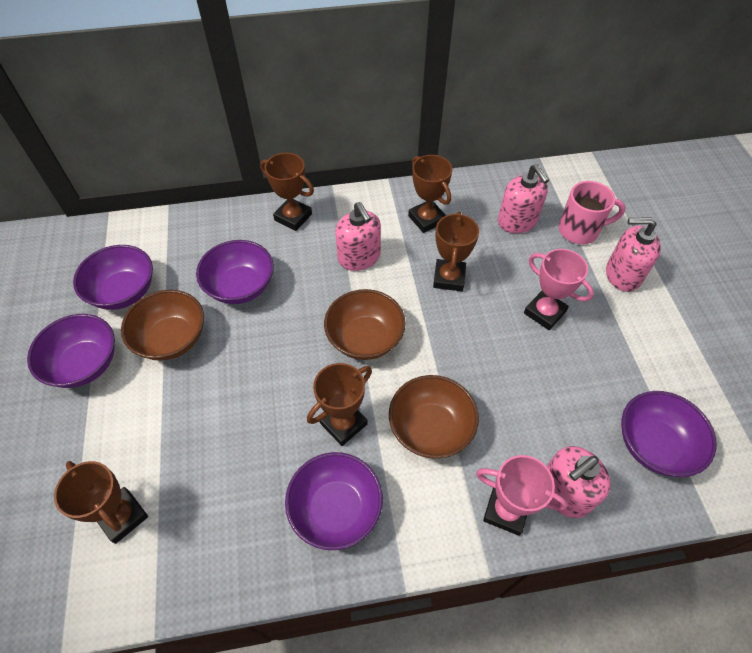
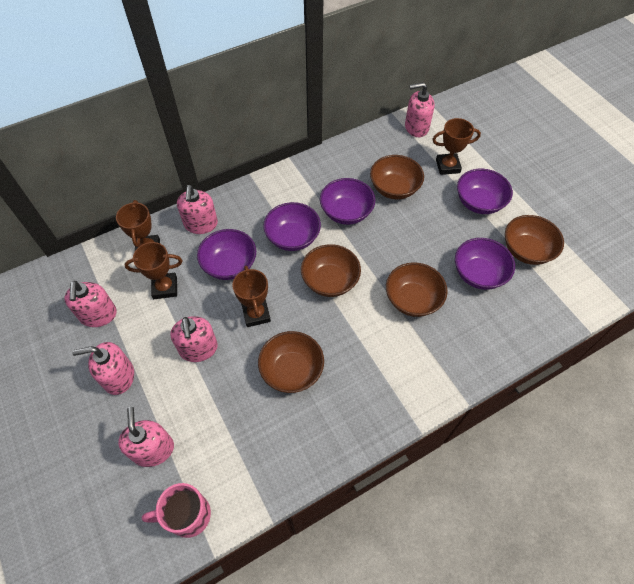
brown bowl: [121,290,204,361] [324,289,406,360] [389,375,479,459] = 3 -> [258,331,324,393] [301,244,361,297] [370,155,424,199] [386,262,448,317] [505,215,564,265] = 5
brown trophy: [54,461,148,544] [260,153,314,231] [307,363,372,446] [408,155,452,233] [433,212,479,291] = 5 -> [116,200,160,251] [124,242,182,299] [232,266,271,327] [432,118,481,175] = 4
pink soap dispenser: [335,202,381,271] [498,164,549,233] [546,446,611,518] [606,217,661,292] = 4 -> [64,281,117,327] [72,342,134,395] [118,407,174,467] [171,316,218,362] [177,185,218,234] [405,82,435,137] = 6
pink trophy: [476,455,568,536] [524,249,594,330] = 2 -> none = 0

